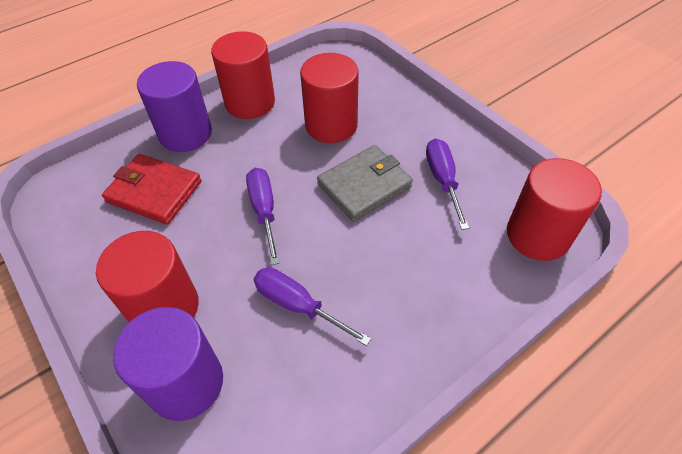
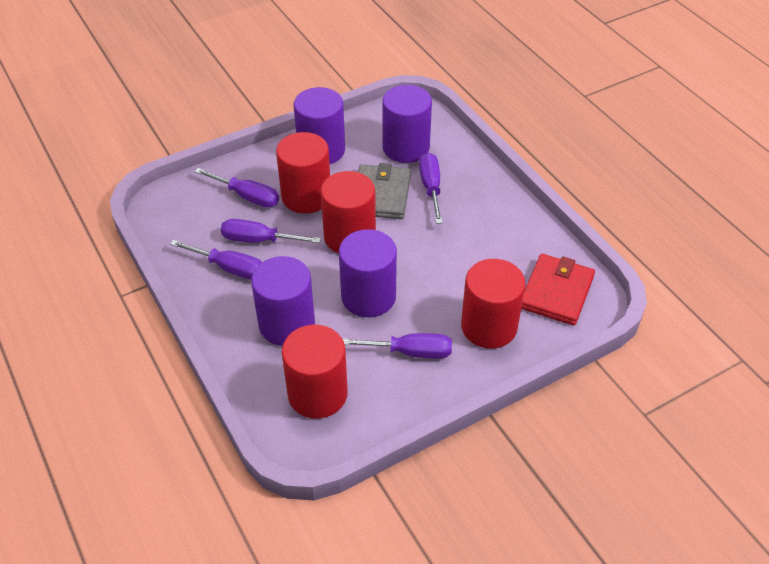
purple cylinder: [113,307,223,421] [137,61,212,152] = 2 -> [251,256,315,346] [293,87,345,164] [339,229,397,317] [382,85,432,163] = 4
purple screwdriver: [246,168,280,265] [254,267,371,346] [426,138,469,230] = 3 -> [170,240,262,280] [194,168,279,208] [221,219,321,243] [343,333,452,359] [419,152,443,224] = 5

